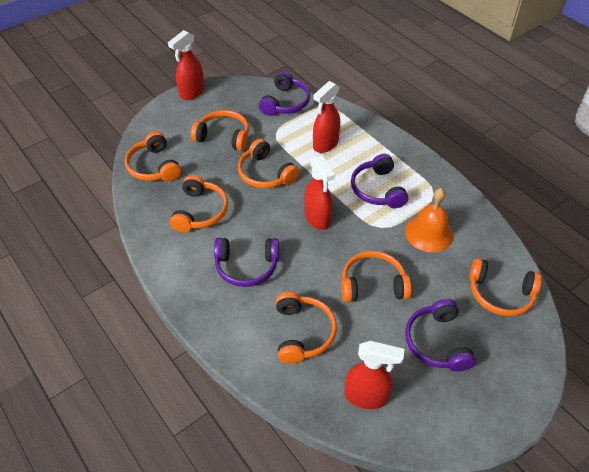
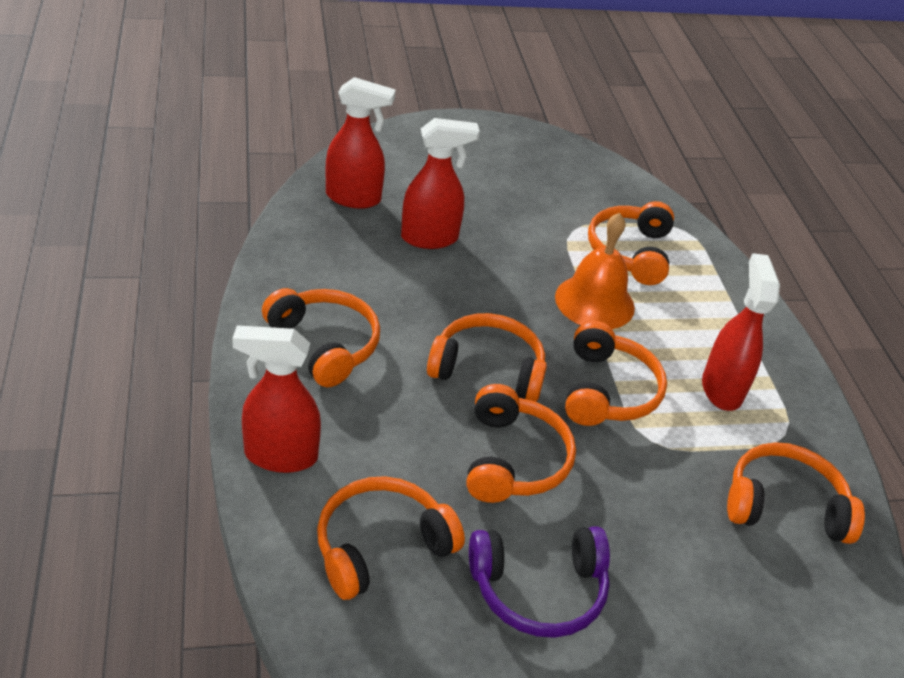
purple headphones: [214,238,279,287] [259,71,310,116] [351,154,408,208] [405,299,476,371] = 4 -> [469,526,610,638] = 1

